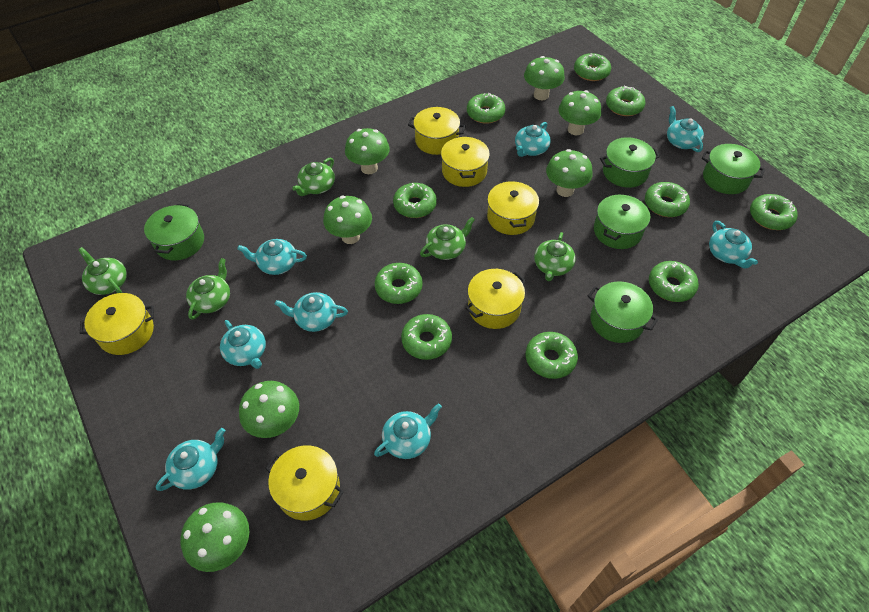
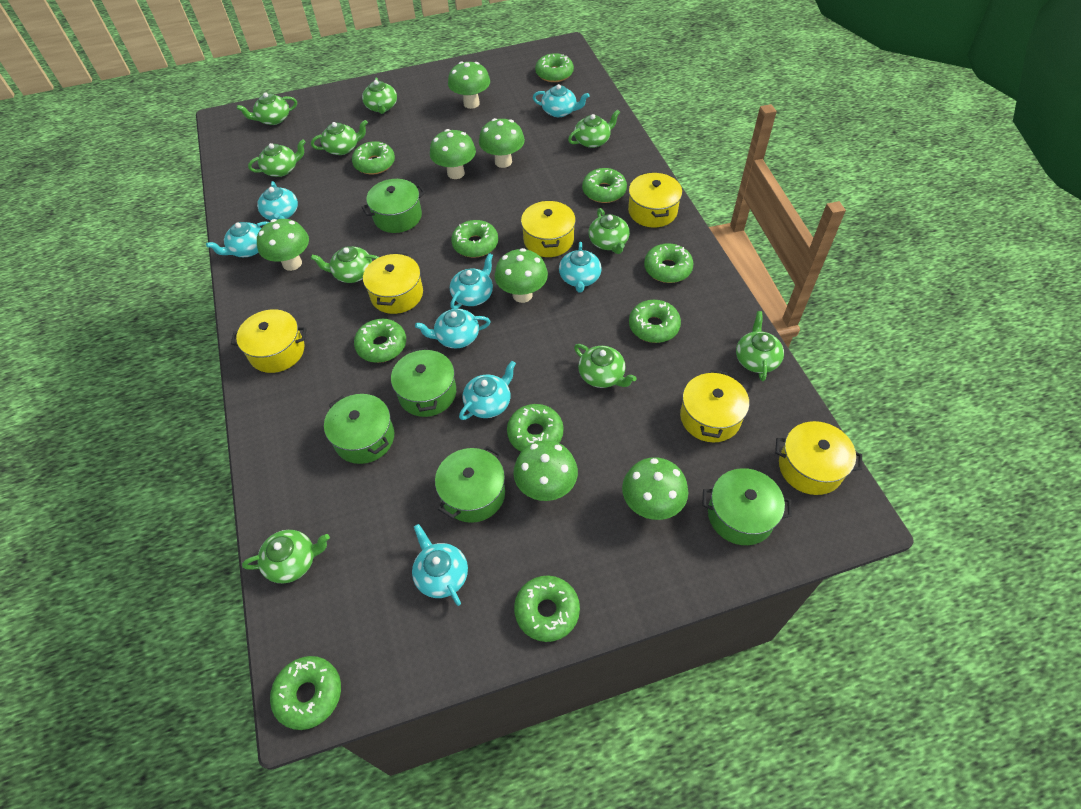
green teapot: [78,247,127,295] [186,258,230,320] [292,158,335,196] [420,217,475,260] [534,232,576,281] = 5 -> [237,92,297,125] [242,530,330,583] [248,139,306,177] [311,120,368,155] [311,246,379,283] [362,77,397,114] [568,109,620,148] [574,344,637,388] [589,208,630,254] [736,311,784,381] = 10

